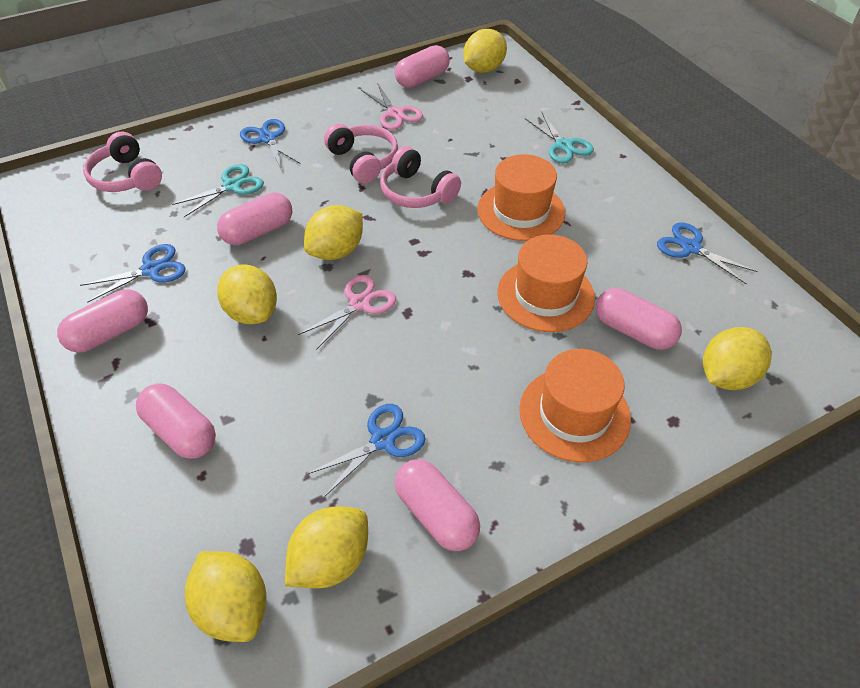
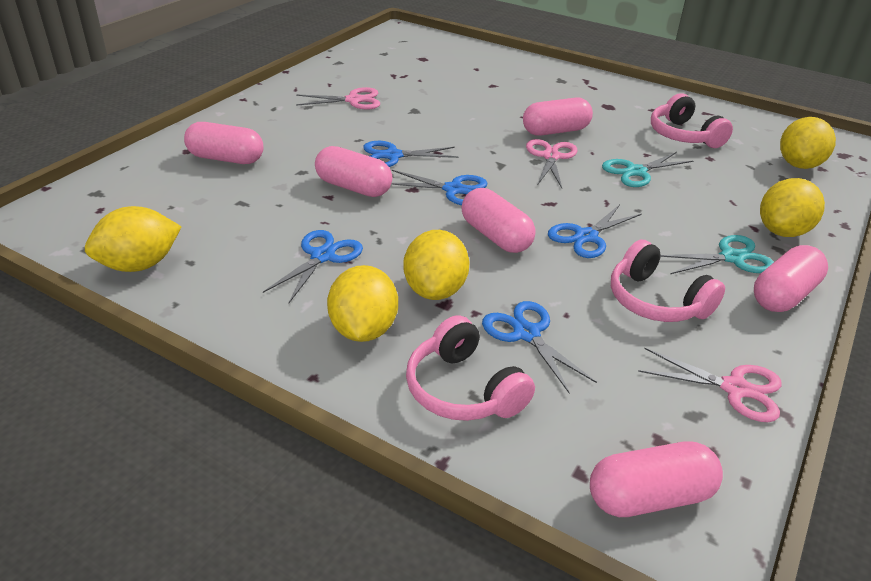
blue scissors: [80,244,186,303] [240,119,301,171] [307,404,426,497] [657,222,758,284] = 4 -> [263,230,363,303] [363,141,458,167] [391,170,488,205] [482,301,597,393] [548,205,642,258] = 5
orange hat: [478,154,565,241] [498,235,595,332] [519,349,631,462] = 3 -> none = 0
pink scissors: [298,275,396,350] [361,84,423,130] = 2 -> [296,87,380,110] [526,139,577,188] [638,348,782,422] = 3
yellow lemon: [185,551,267,642] [217,264,277,325] [285,506,368,589] [304,205,363,260] [463,29,507,73] [703,327,772,390] = 6 -> [85,206,182,272] [327,265,398,342] [403,230,469,300] [760,178,825,237] [780,117,836,169] = 5

